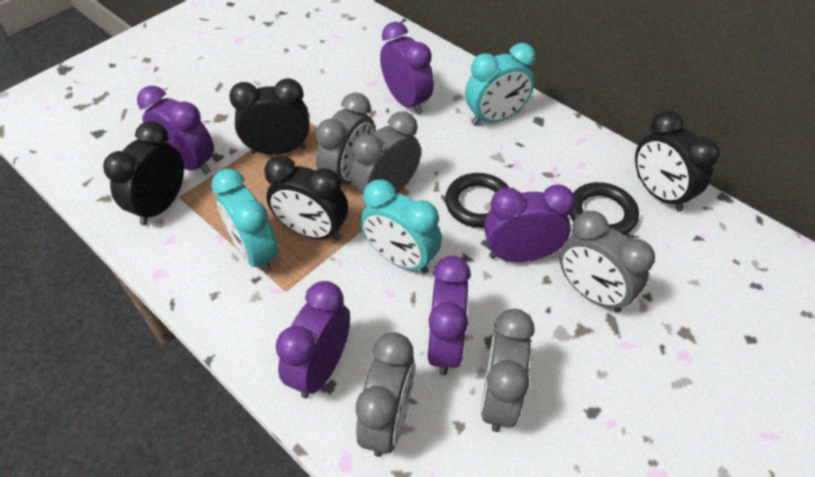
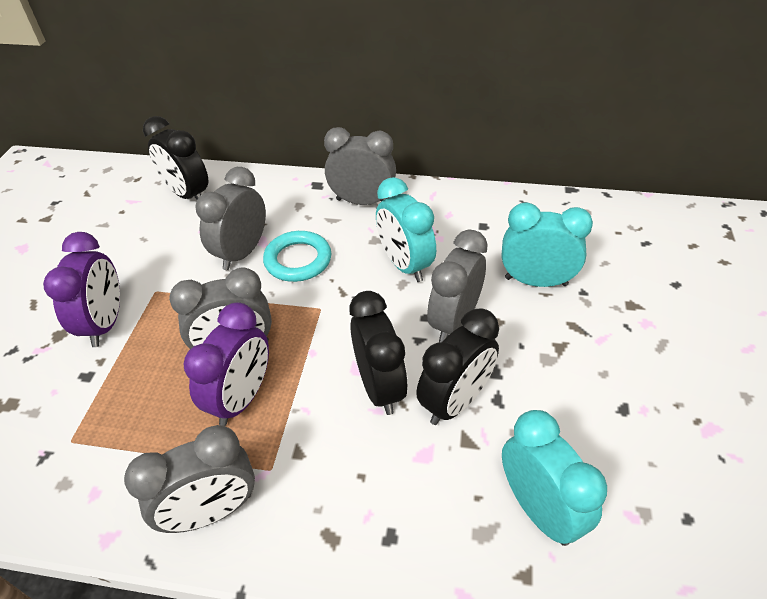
black clock: [103,121,184,226] [229,78,309,155] [264,155,348,241] [635,110,720,212] = 4 -> [143,116,209,200] [350,291,408,415] [416,308,499,425] = 3
black ring: [445,173,510,228] [569,182,639,235] = 2 -> none = 0
purple clock: [137,86,214,175] [276,281,350,398] [380,22,434,115] [427,256,471,376] [484,185,575,262] = 5 -> [43,232,120,347] [183,302,269,426] = 2
turquoise ring: none = 0 -> [263,231,331,282] = 1

